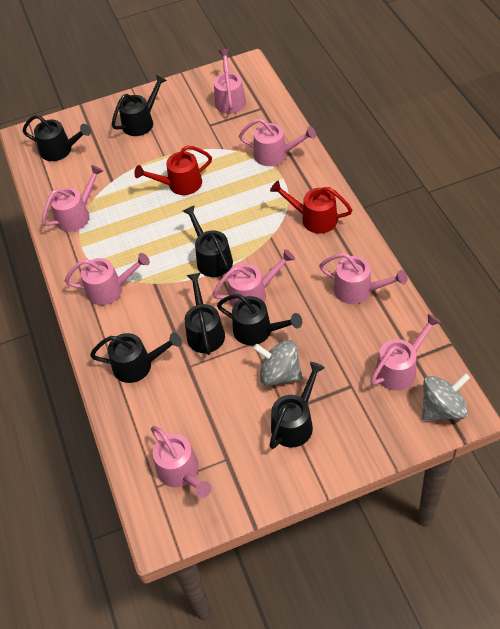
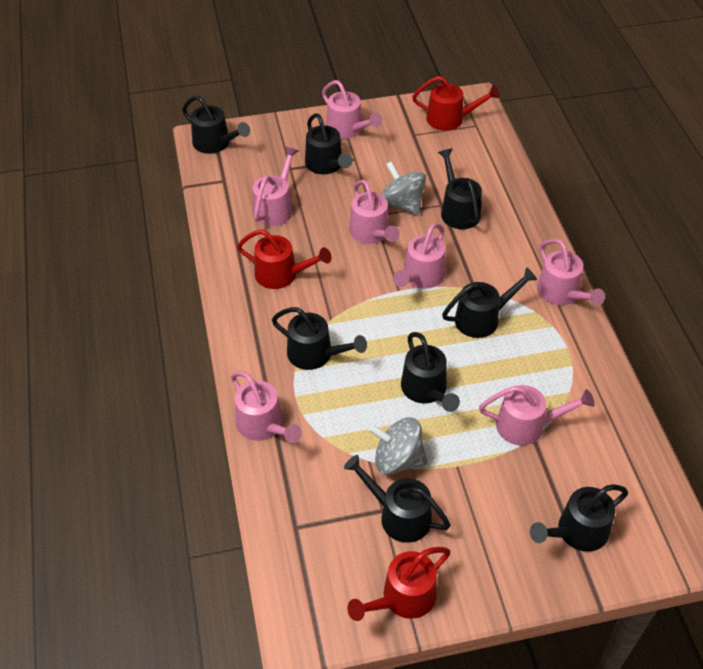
black watering can: [23,115,91,161] [90,332,182,383] [112,75,167,136] [183,205,233,277] [185,273,225,355] [217,294,302,345] [269,362,325,449] = 7 -> [182,96,250,154] [272,307,367,370] [305,113,352,174] [344,455,450,543] [401,332,460,412] [438,149,482,229] [442,267,537,338] [530,484,628,552] = 8
pink watering can: [42,165,103,232] [65,253,150,305] [151,426,211,498] [213,249,295,307] [214,49,246,114] [239,118,316,166] [319,253,407,304] [370,314,441,391] = 8 -> [231,371,302,443] [253,146,298,226] [322,80,382,139] [349,180,400,244] [393,223,445,289] [479,385,595,446] [537,239,605,306] = 7
red watering can: [134,145,212,195] [270,181,352,234] = 2 -> [237,229,331,289] [347,547,450,621] [412,76,500,131] = 3

